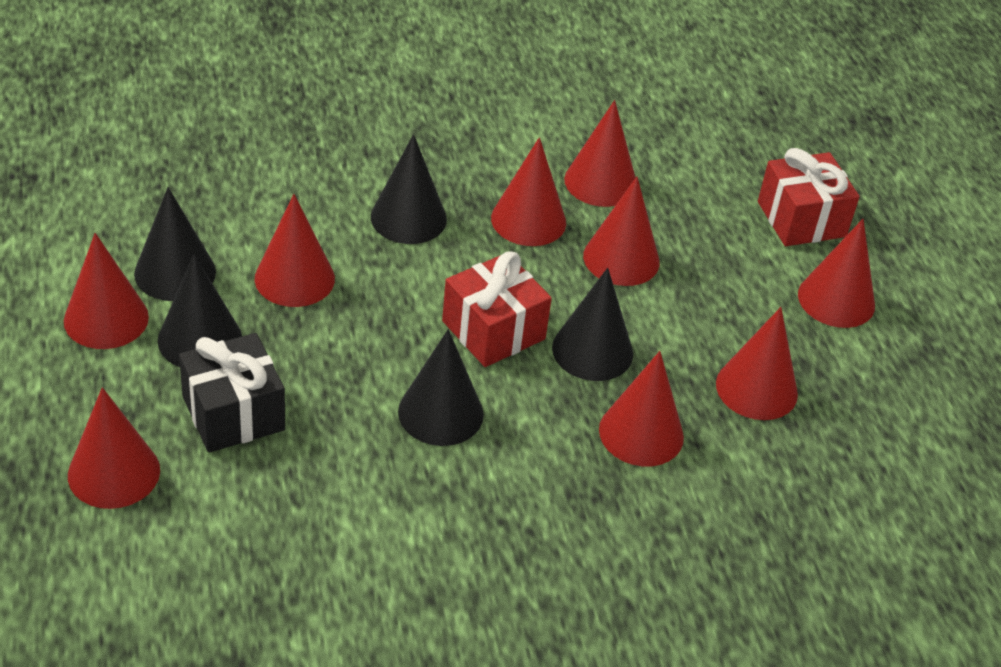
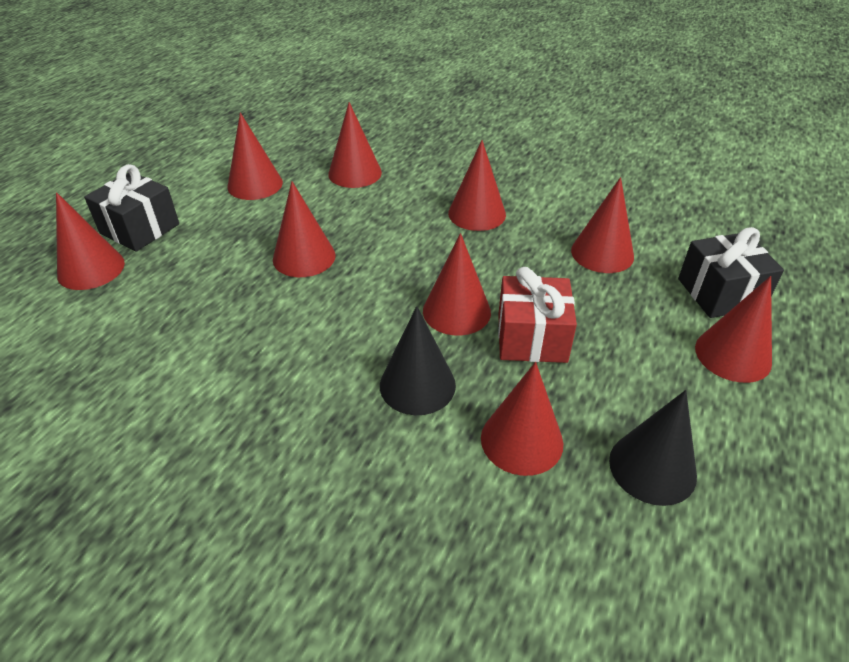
black cone: [134,187,216,301] [158,254,242,367] [371,134,447,244] [398,329,484,446] [552,268,633,381] = 5 -> [380,306,456,415] [609,390,697,506] = 2
black gift: [179,333,285,453] = 1 -> [84,164,179,252] [678,227,784,318] = 2
red gift: [442,251,552,367] [758,148,860,246] = 2 -> [498,267,577,363] = 1

